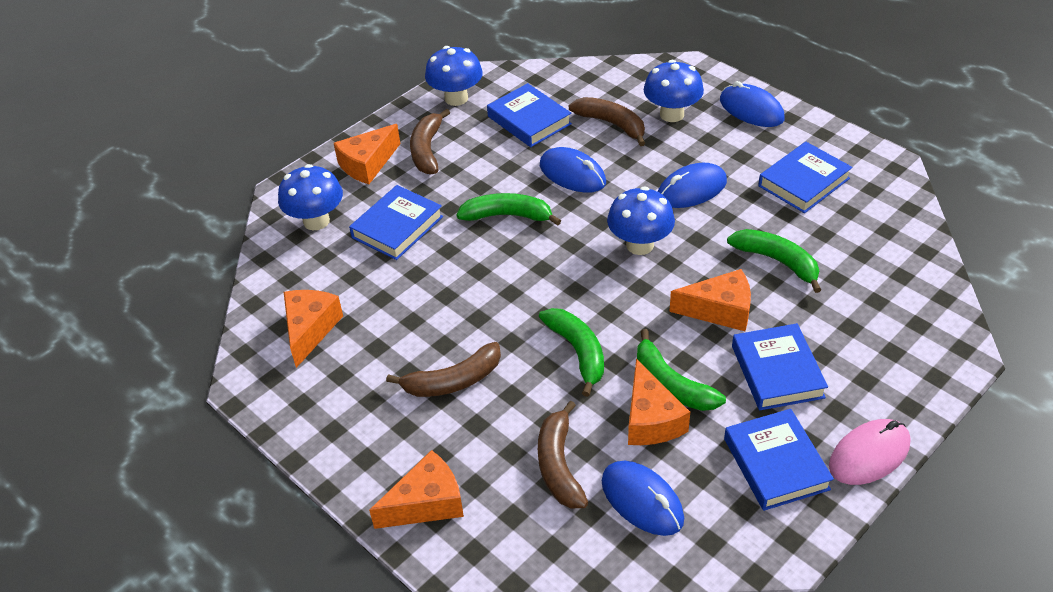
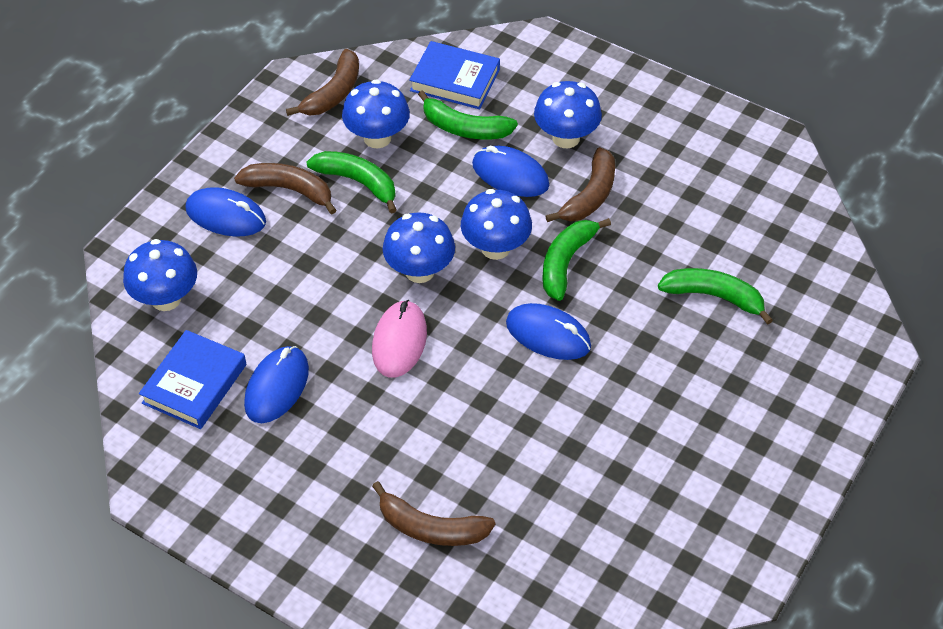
blue book: [349,185,443,260] [487,83,572,147] [724,409,834,511] [732,323,828,410] [758,142,852,213] = 5 -> [139,330,246,429] [409,41,500,109] = 2
blue mushroom: [278,164,343,230] [425,46,483,106] [607,186,675,255] [644,60,704,122] = 4 -> [123,239,197,311] [342,79,410,149] [383,213,455,283] [461,189,532,260] [534,81,602,148] = 5
orange cheese: [284,290,343,368] [334,124,400,184] [369,450,464,529] [628,359,690,445] [669,269,751,331] = 5 -> none = 0

